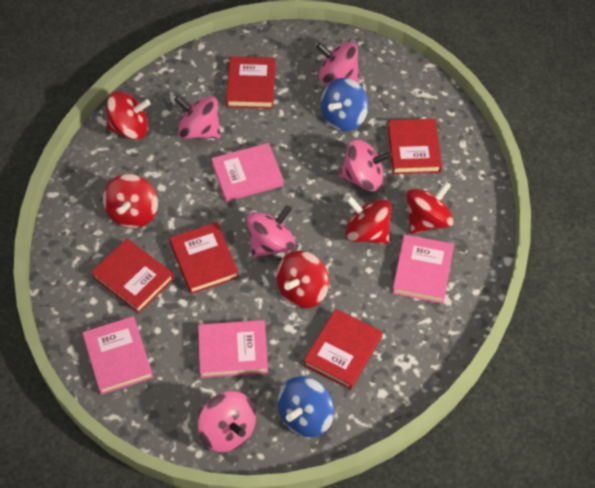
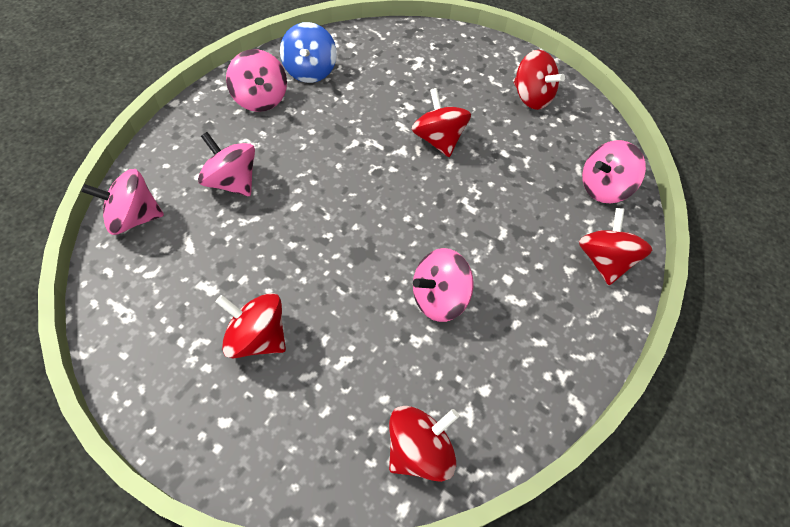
blue spinning top: [278,376,334,437] [321,78,369,131] = 2 -> [280,22,337,83] = 1
pink book: [82,316,153,395] [198,320,268,378] [211,143,284,202] [392,235,454,304] = 4 -> none = 0
red book: [91,239,174,313] [169,222,239,294] [226,57,276,109] [304,309,383,390] [388,119,442,174] = 5 -> none = 0

